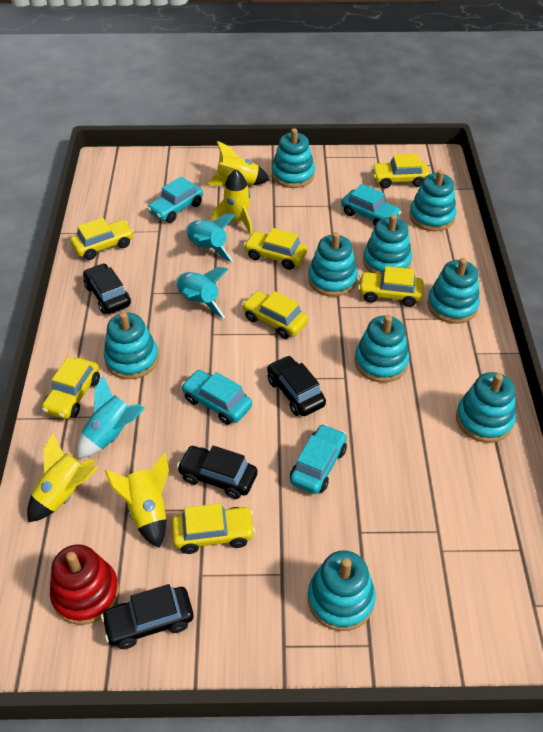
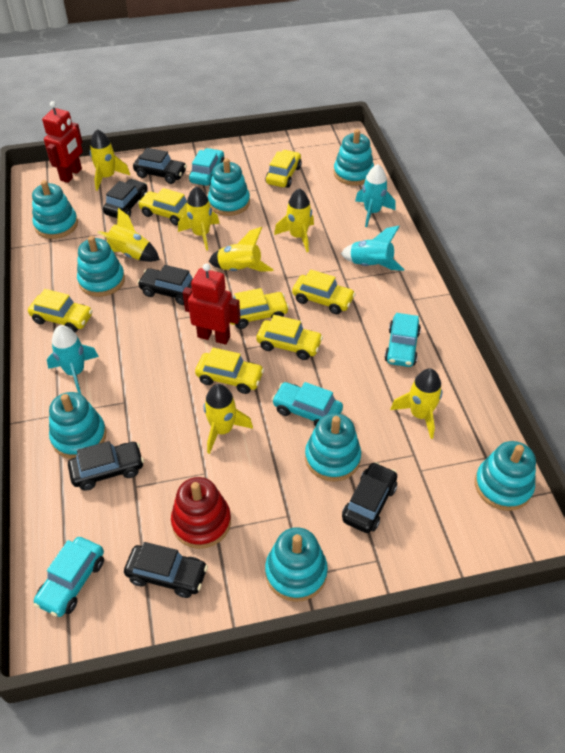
black car: [83,263,131,314] [101,584,194,649] [177,446,257,499] [267,355,326,416] = 4 -> [68,441,144,491] [103,179,148,218] [124,542,208,598] [133,148,187,184] [137,265,193,305] [342,462,397,533] = 6
red robot: none = 0 -> [42,101,83,183] [183,263,240,345] = 2
turquoise stacking toy: [104,312,159,379] [272,128,315,188] [308,232,358,297] [308,550,376,631] [354,315,409,383] [363,214,412,274] [409,170,456,231] [427,258,480,323] [456,372,516,443] = 9 -> [32,180,78,239] [49,392,107,459] [77,236,125,297] [208,158,250,216] [265,527,328,602] [305,413,361,482] [334,129,374,185] [475,441,536,511] = 8
yellow rocket: [27,433,98,522] [105,453,169,548] [206,141,270,186] [212,169,252,233] = 4 -> [90,129,130,191] [97,208,160,262] [178,186,220,251] [204,384,253,454] [208,227,274,272] [274,188,314,252] [390,368,443,439] = 7

